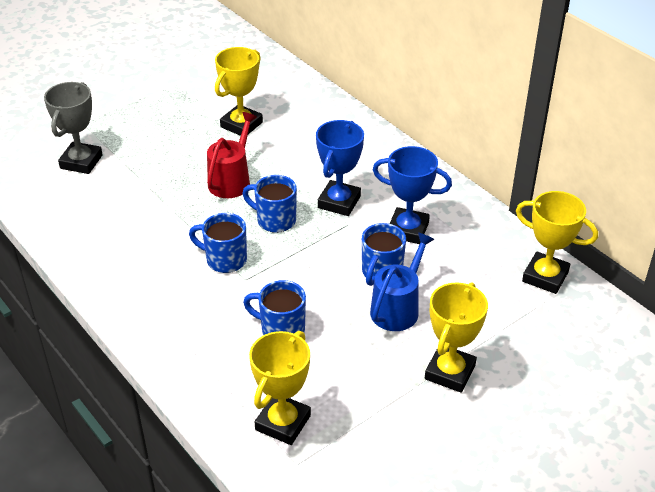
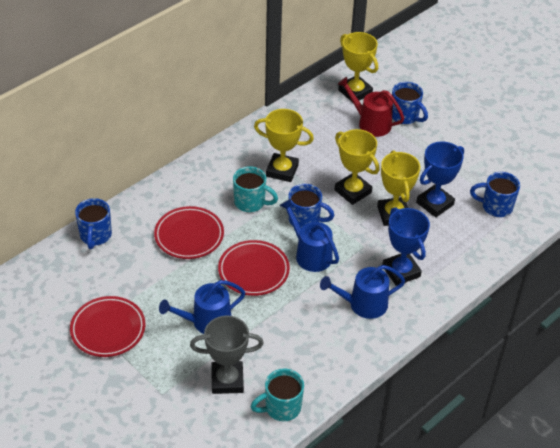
blue watering can: [370,232,435,331] = 1 -> [159,280,245,334] [279,199,339,272] [320,265,405,319] = 3
red plate: none = 0 -> [70,296,146,357] [154,206,224,259] [218,240,290,296] = 3
turquoise mug: none = 0 -> [233,166,278,212] [251,369,304,421] = 2

